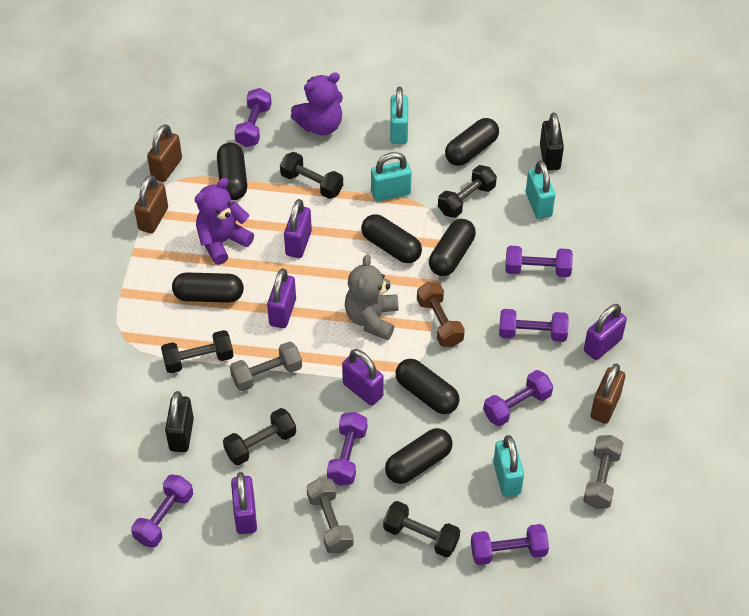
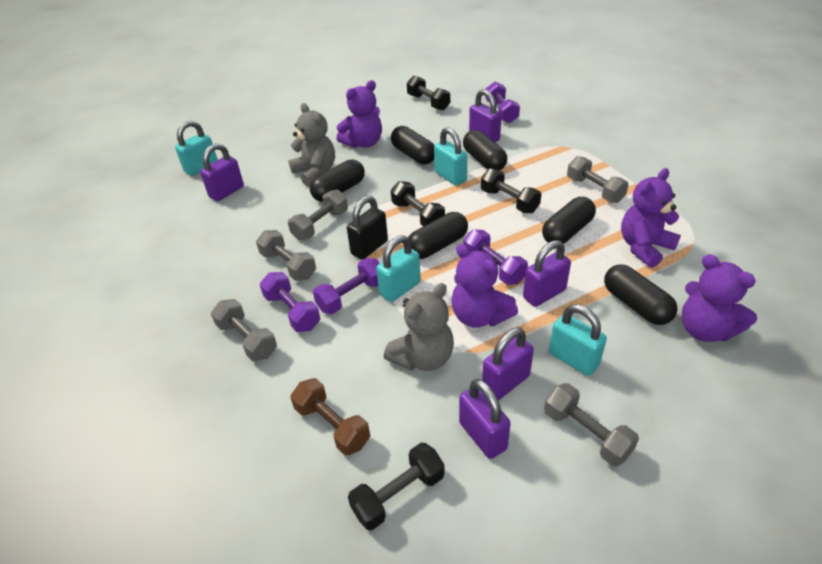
black capsule: [172,272,244,303] [217,143,247,200] [361,214,422,263] [385,428,453,484] [396,359,460,414] [429,219,476,276] [445,118,499,166] = 7 -> [310,160,365,202] [391,126,434,164] [408,212,468,259] [463,130,507,170] [542,197,596,244] [604,264,677,325] = 6
black dumbbell: [161,330,233,374] [223,408,296,465] [280,152,343,199] [383,501,460,557] [438,165,497,218] = 5 -> [348,443,445,530] [391,181,445,226] [407,76,450,110] [481,168,541,213] = 4
black padlock: [165,391,194,452] [540,113,564,170] = 2 -> [347,196,388,260] = 1
brown padlock: [134,175,168,233] [147,124,182,182] [591,363,625,424] = 3 -> none = 0
grey dumbbell: [230,341,302,391] [307,478,354,553] [583,435,624,509] = 3 -> [211,299,277,361] [256,230,316,281] [288,190,348,240] [544,383,639,466] [567,156,629,203] = 5
grey teddy bear: [345,255,398,340] = 1 -> [288,103,335,187] [384,283,454,371] = 2
purple dumbbell: [131,474,193,548] [234,88,272,147] [327,412,367,485] [471,524,549,565] [483,370,553,426] [499,309,569,342] [505,246,573,277] = 7 -> [260,272,320,332] [313,258,380,314] [464,230,528,285] [485,82,520,123] = 4
purple teddy bear: [195,178,254,265] [291,72,343,136] = 2 -> [337,80,382,148] [451,244,518,328] [621,168,681,268] [682,254,757,342] = 4

